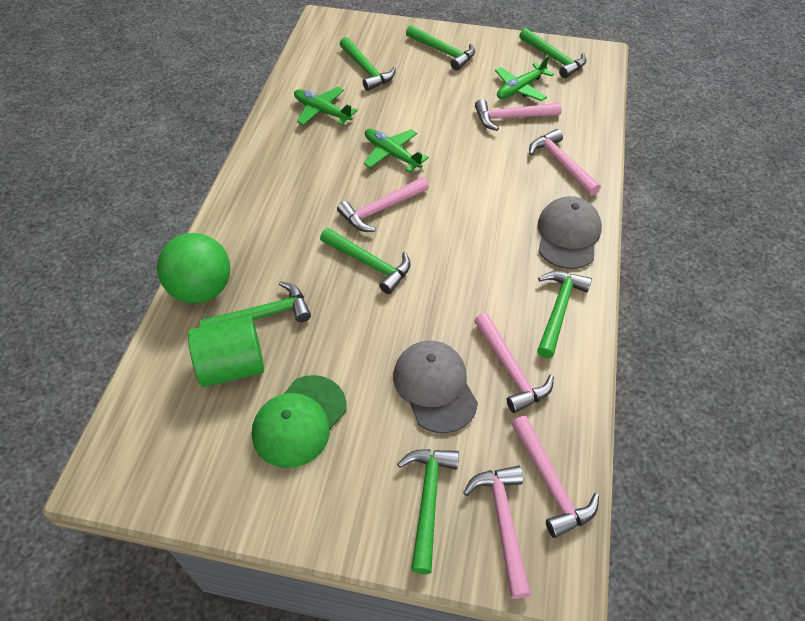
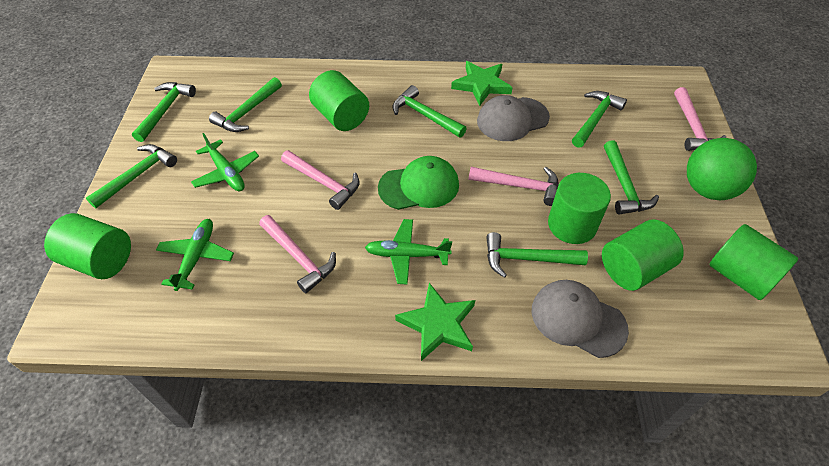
green cylinder: [188,316,264,387] = 1 -> [44,213,131,279] [309,70,369,131] [548,173,611,244] [602,219,684,291] [709,224,798,300] = 5
green star: none = 0 -> [395,283,475,361] [451,61,513,106] = 2
pink hammer: [337,177,429,232] [463,466,531,599] [474,313,554,413] [475,99,562,131] [511,416,599,538] [529,129,601,196] = 6 -> [259,215,336,293] [281,150,359,210] [469,167,559,206] [674,87,726,151] = 4

